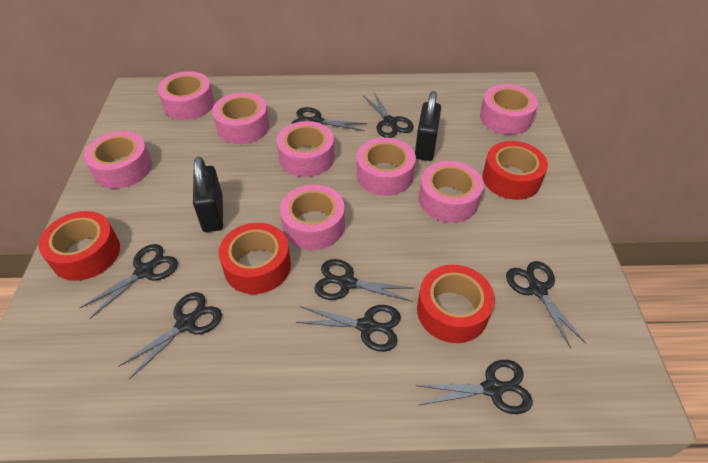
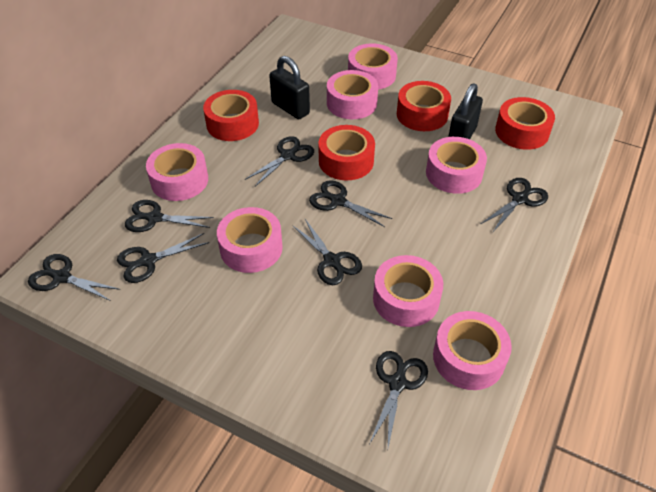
pink tape: [84,131,152,188] [157,71,214,120] [212,92,270,144] [277,121,335,177] [280,185,345,250] [357,138,416,196] [419,161,484,223] [480,84,538,135] = 8 -> [146,143,208,201] [217,207,283,273] [327,70,378,119] [348,44,398,90] [373,255,443,327] [426,137,487,194] [433,311,512,390] = 7

